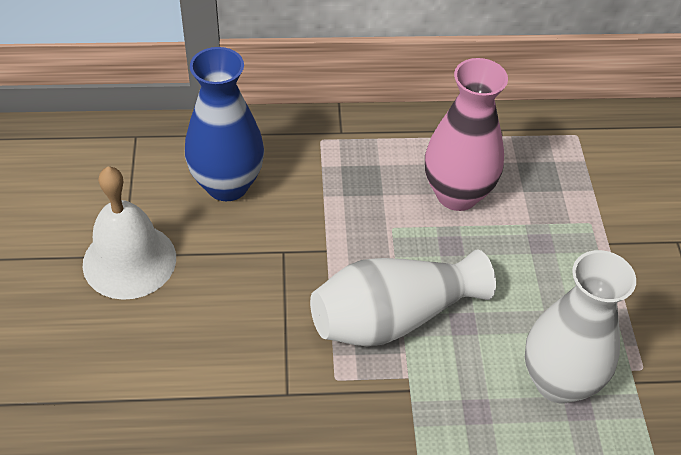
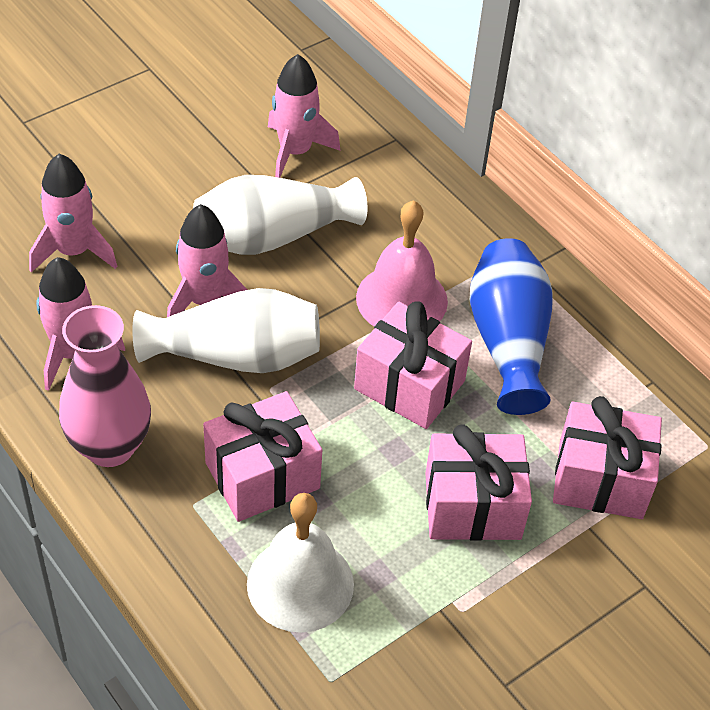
pink bell: none = 0 -> [356,200,448,327] = 1
pink gift: none = 0 -> [203,391,322,522] [354,301,472,429] [425,424,532,541] [553,396,662,519] = 4
pink rocket: none = 0 -> [29,154,117,272] [36,257,125,391] [167,204,247,317] [268,54,341,178] = 4

